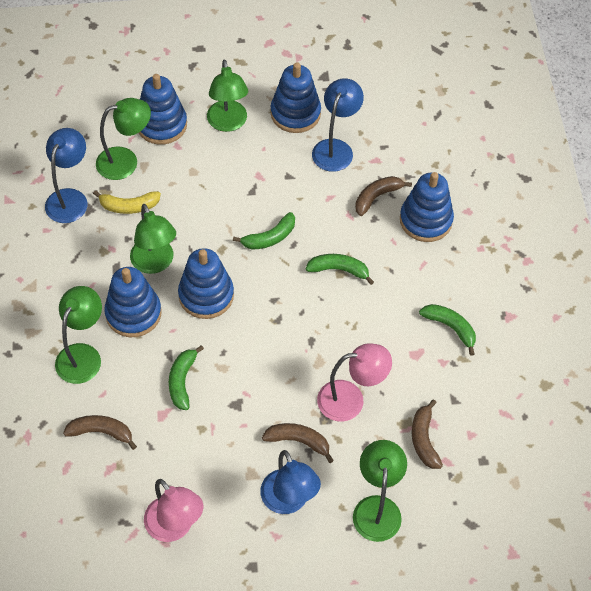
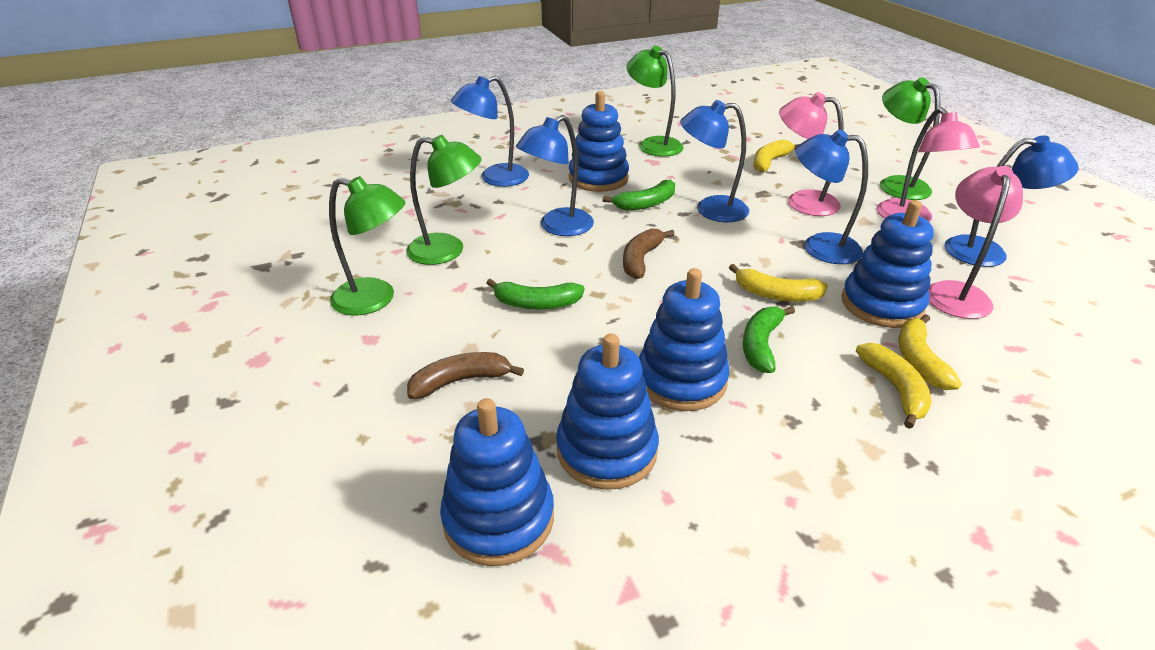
blue lamp: [45,128,87,223] [260,450,321,514] [312,78,364,172] = 3 -> [451,76,529,187] [516,115,594,236] [680,100,749,222] [795,130,868,264] [945,136,1079,267] = 5
brown banana: [63,415,137,450] [262,423,334,463] [355,176,412,216] [412,399,443,469] = 4 -> [407,352,524,399] [623,229,675,279] = 2
green banana: [169,345,204,410] [233,212,295,250] [306,254,374,285] [419,304,476,356] = 4 -> [487,278,585,310] [602,179,675,210] [743,306,795,373] = 3
green lamp: [55,286,102,384] [96,98,151,180] [130,204,176,274] [207,60,248,132] [353,440,407,542] = 5 -> [329,176,405,316] [406,135,482,265] [627,46,683,157] [880,77,940,200] = 4
pink lamp: [144,479,204,542] [317,344,392,422] = 2 -> [779,92,844,216] [877,107,980,222] [928,166,1023,319] = 3
yellow banana: [93,190,161,214] = 1 -> [729,264,828,302] [753,140,799,172] [856,343,932,429] [899,314,962,390] = 4

